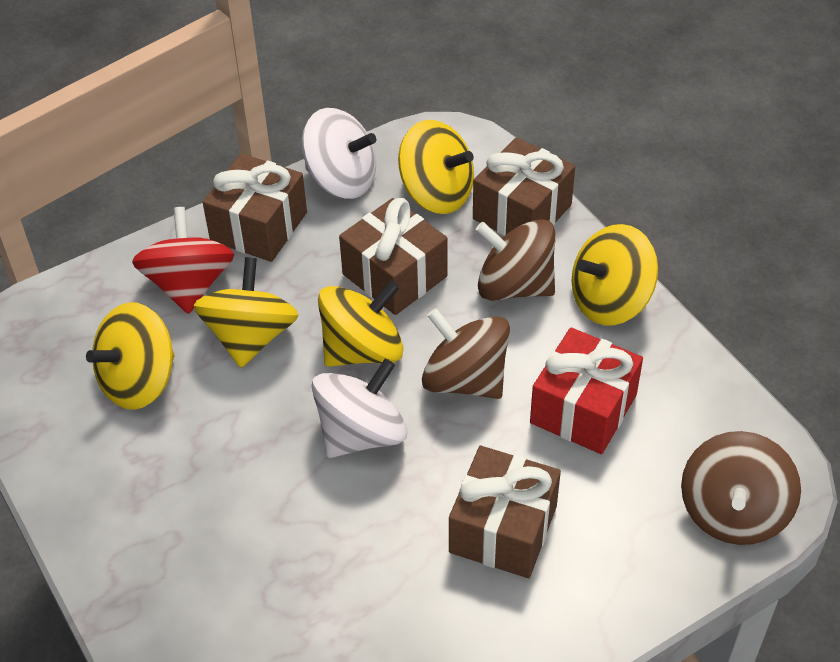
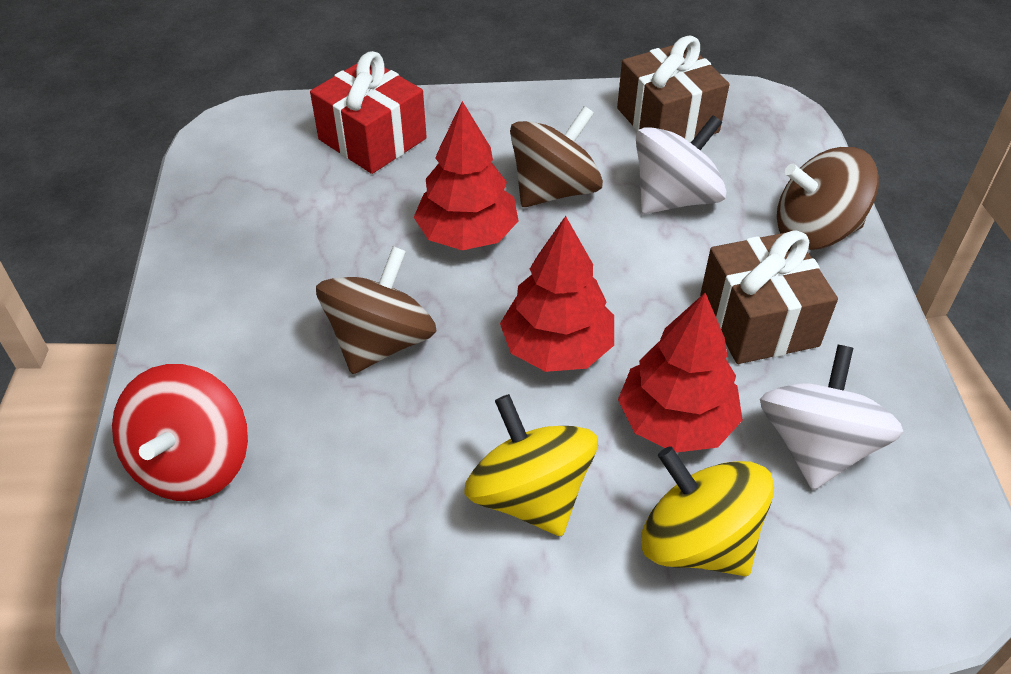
brown gift: [203,153,307,262] [339,198,448,315] [449,446,561,578] [473,137,575,236] = 4 -> [617,36,730,142] [700,230,838,364] = 2
red tree: none = 0 -> [414,101,518,250] [500,216,614,372] [618,293,743,453] = 3
yellow spinning top: [86,302,175,410] [193,257,298,368] [318,281,404,367] [398,120,474,214] [572,224,658,326] = 5 -> [464,394,598,536] [641,446,774,576] = 2

